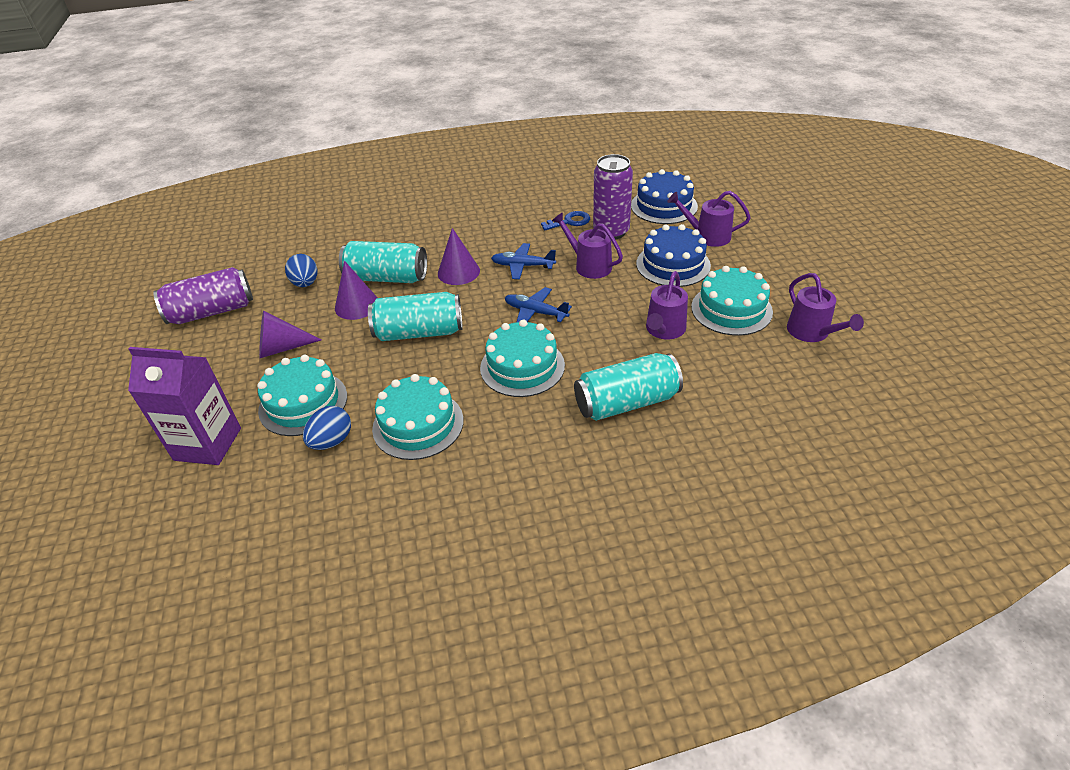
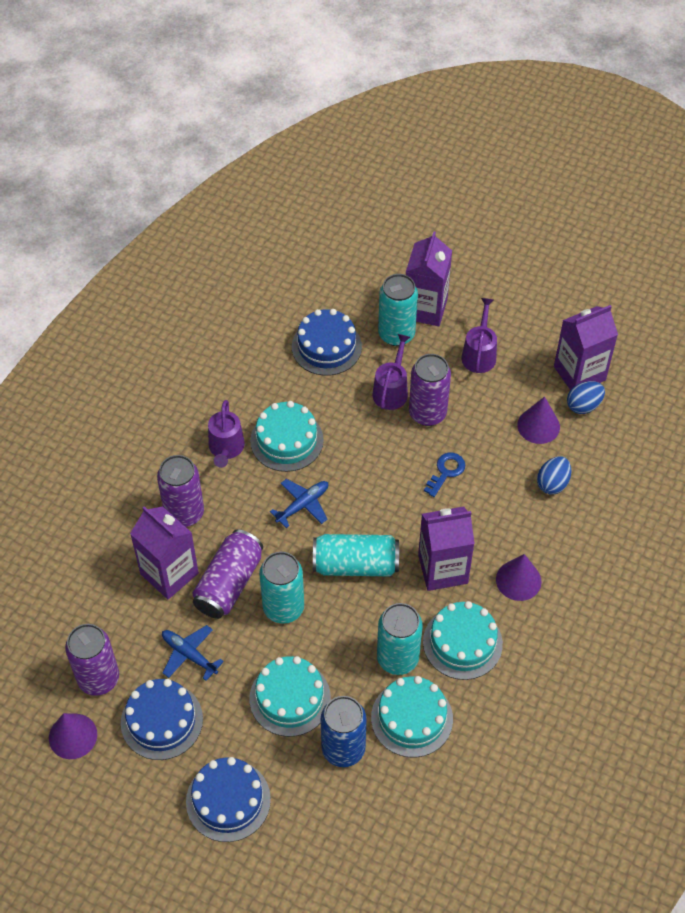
blue cake: [631,169,698,224] [636,224,711,287] = 2 -> [121,679,203,760] [186,757,271,842] [292,309,362,376] = 3
blue can: none = 0 -> [321,696,367,767] = 1
purple can: [153,267,253,324] [593,154,633,240] = 2 -> [65,624,119,696] [157,455,204,527] [192,530,263,619] [409,354,451,426] = 4
purple carton: [128,347,241,465] = 1 -> [130,506,199,599] [406,232,452,326] [418,507,475,591] [554,305,618,390] = 4
purple watering can: [552,212,623,279] [646,271,688,339] [667,191,751,247] [787,273,864,342] = 4 -> [208,400,245,468] [372,334,410,410] [462,298,497,373] = 3
turquoise can: [339,241,427,283] [368,292,463,341] [574,353,683,421] = 3 -> [259,552,304,624] [313,534,399,577] [377,603,423,675] [378,274,418,346] = 4

